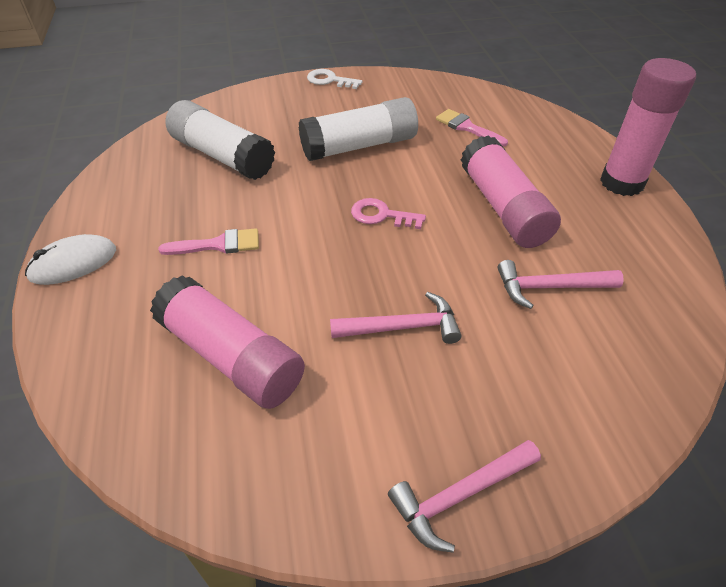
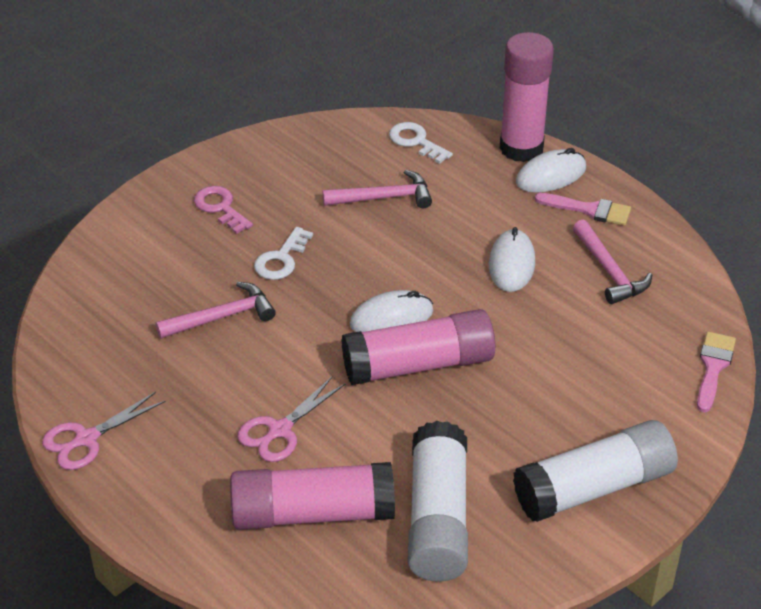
pink scissors: none = 0 -> [42,392,166,470] [238,377,345,462] = 2
white key: [307,69,362,89] = 1 -> [254,227,313,280] [389,122,453,164] = 2
white mouse: [25,234,116,285] = 1 -> [350,290,434,332] [489,227,535,292] [516,148,586,192] = 3

